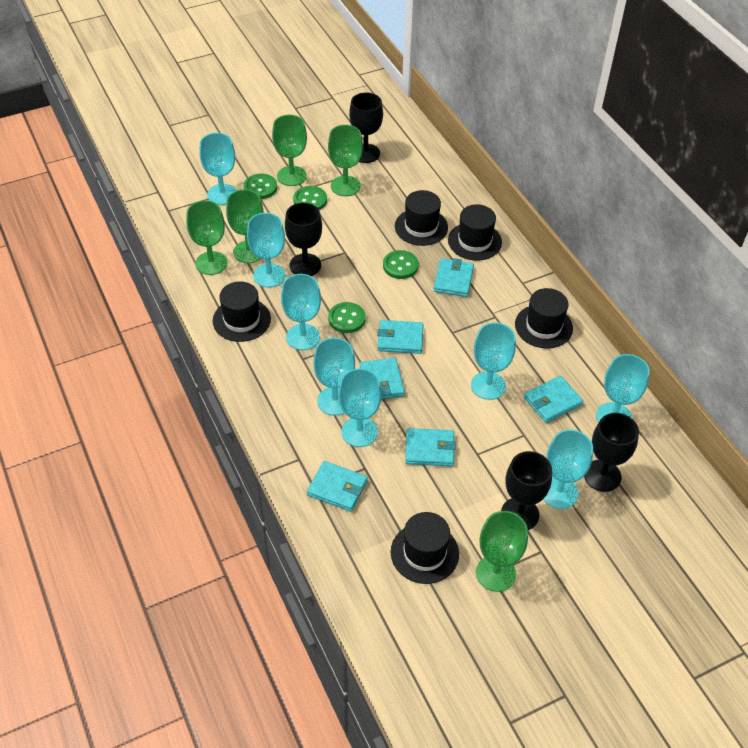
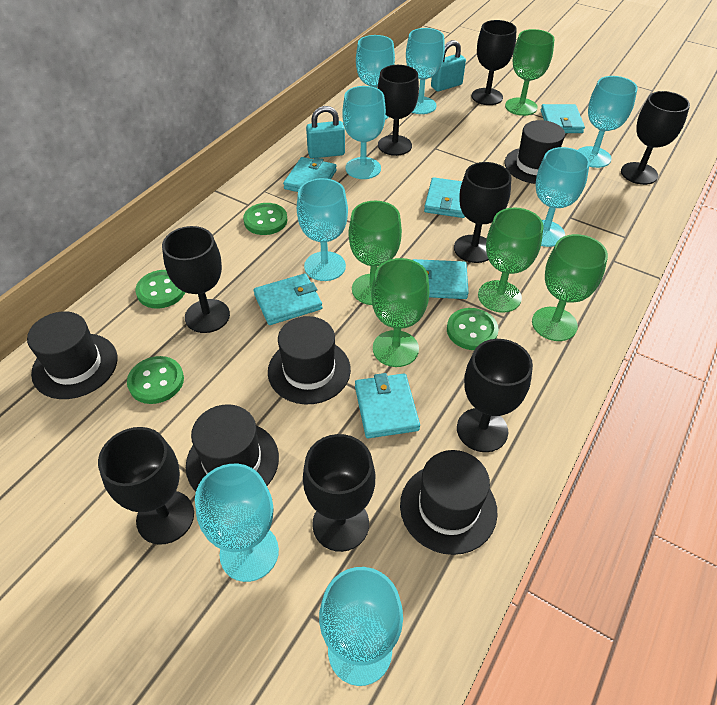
black goblet: [285,203,322,276] [349,92,383,163] [501,451,552,530] [584,413,639,492] = 4 -> [98,427,194,545] [162,226,230,333] [303,434,375,552] [377,65,419,156] [454,162,511,263] [457,339,533,452] [471,20,517,105] [621,91,690,185] = 8
turquoise padlock: none = 0 -> [306,106,345,158] [431,40,466,92] = 2

